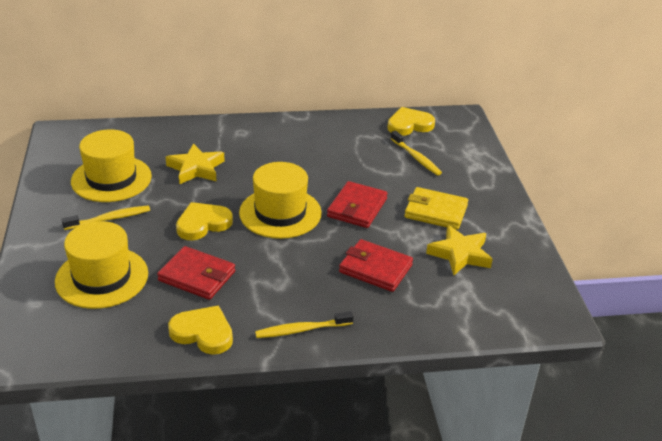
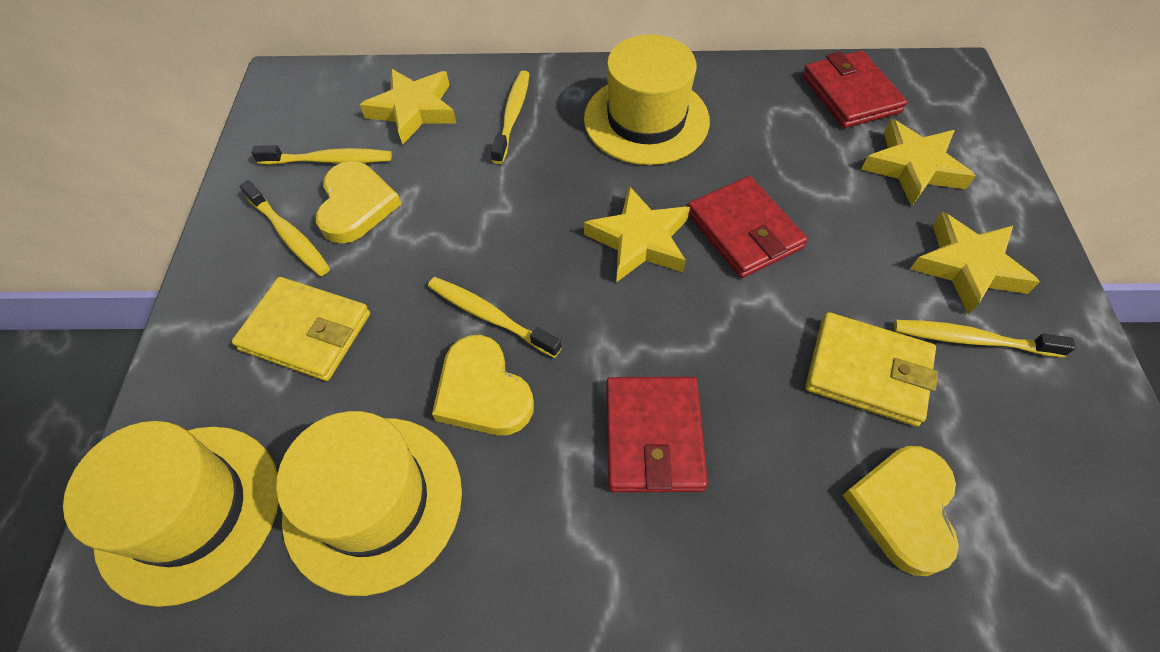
yellow star: [166,143,225,184] [426,225,493,275] = 2 -> [360,69,456,145] [584,186,690,282] [861,119,976,206] [910,212,1040,315] = 4
yellow toothbrush: [61,205,150,230] [255,311,354,338] [390,131,442,175] = 3 -> [239,180,330,276] [252,145,392,165] [428,277,562,358] [491,71,529,164] [894,320,1076,357] = 5
yellow wallet: [404,187,468,230] = 1 -> [231,277,370,381] [805,312,938,426] = 2

